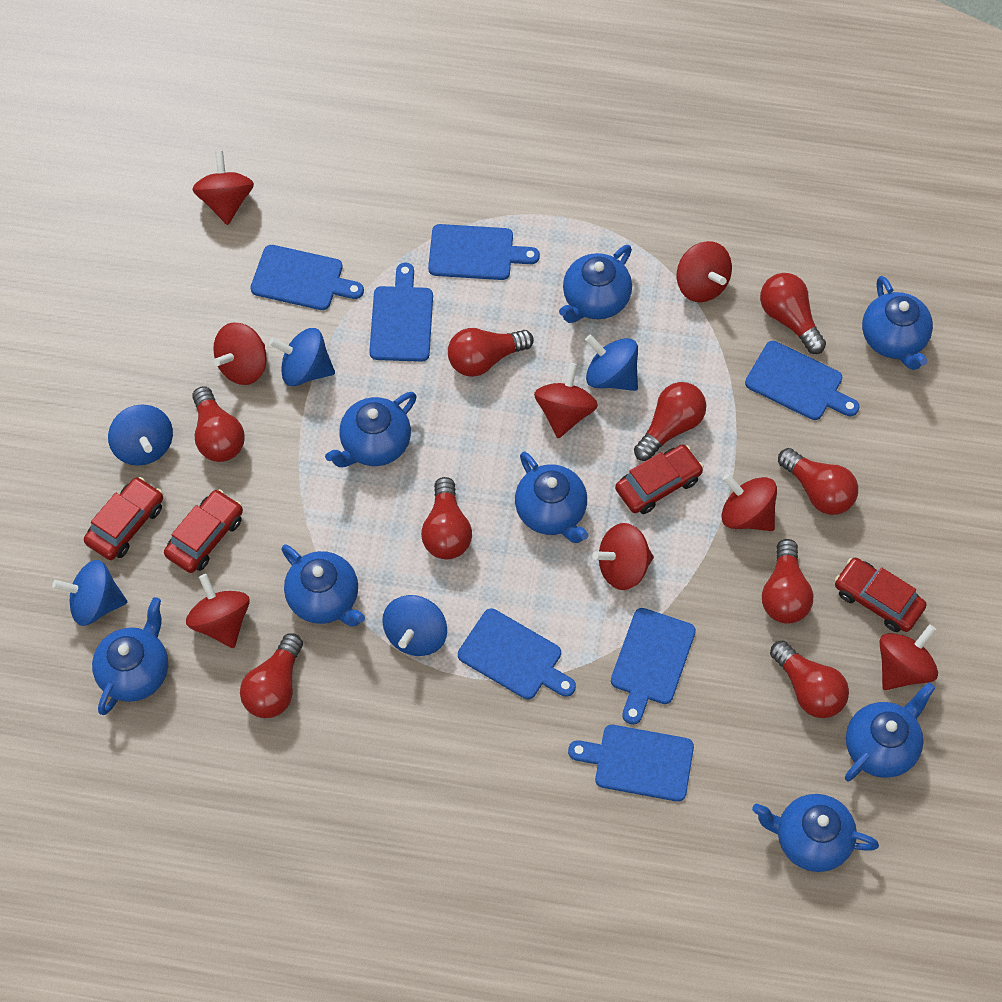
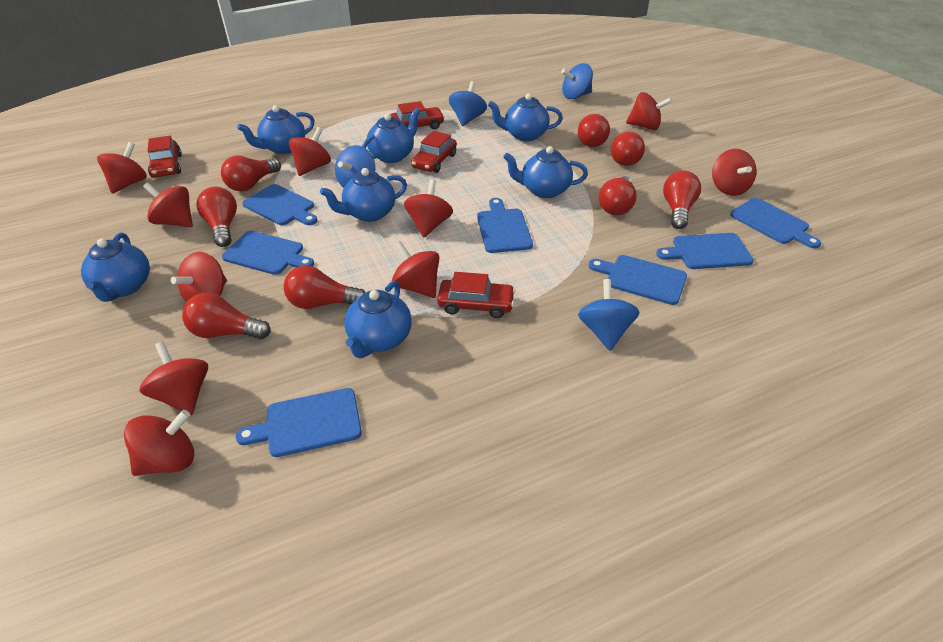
blue spinning top: [52,560,128,626] [108,405,173,466] [269,328,335,386] [382,595,447,656] [585,335,638,391] = 5 -> [335,145,375,188] [449,81,487,126] [561,63,593,99] [578,279,640,351] = 4
blue teapot: [92,597,168,715] [281,545,365,627] [325,392,417,467] [515,452,588,543] [559,245,632,323] [752,794,879,872] [845,682,935,782] [862,276,933,370] = 8 -> [81,232,150,302] [237,105,315,154] [320,168,407,222] [344,281,412,358] [362,108,420,163] [488,93,563,141] [503,146,588,198] = 7
red light bulb: [192,386,245,462] [240,633,303,718] [421,477,472,559] [448,328,534,377] [634,382,706,461] [760,273,826,354] [762,539,814,624] [770,640,849,718] [778,448,858,515] = 9 -> [182,293,271,339] [196,187,237,247] [221,156,281,191] [284,265,366,309] [578,114,610,147] [599,176,637,215] [611,131,645,166] [663,171,701,229] = 8
red spinning top: [186,574,250,648] [192,151,254,225] [213,322,267,385] [534,363,598,438] [592,523,654,590] [677,241,732,302] [721,474,777,531] [879,624,938,690] = 8 -> [97,142,147,194] [124,410,194,476] [139,341,208,415] [143,182,193,227] [171,252,227,302] [289,127,331,176] [392,241,439,298] [404,180,453,237] [626,92,672,130] [712,149,757,196] = 10

